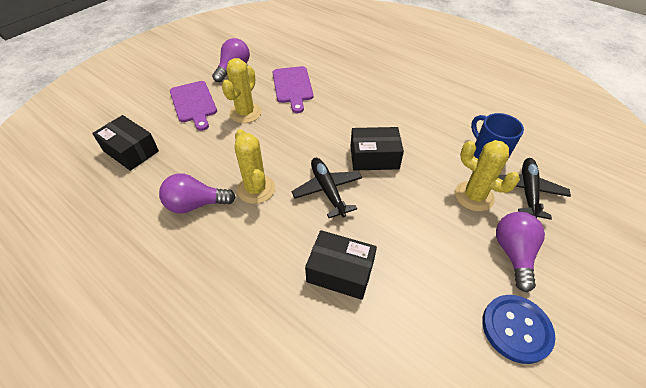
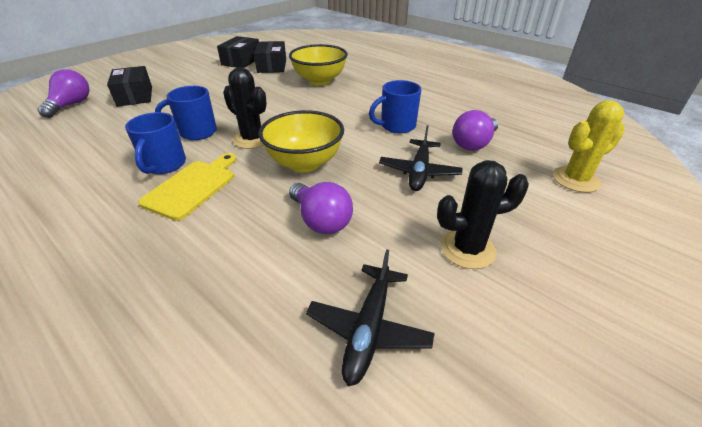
black cactus: none = 0 -> [223,67,267,149] [437,160,529,269] = 2
blue button: [482,295,556,364] = 1 -> none = 0
blue mug: [471,113,524,161] = 1 -> [125,112,186,174] [155,86,217,140] [369,80,421,134] = 3
purple cutting board: [170,81,217,131] [273,66,314,113] = 2 -> none = 0
yellow bowl: none = 0 -> [259,110,344,172] [289,44,348,85] = 2
yellow cactus: [222,58,262,123] [235,129,275,204] [455,140,520,211] = 3 -> [553,100,625,193] = 1
yellow cutting board: none = 0 -> [138,153,237,221] = 1

